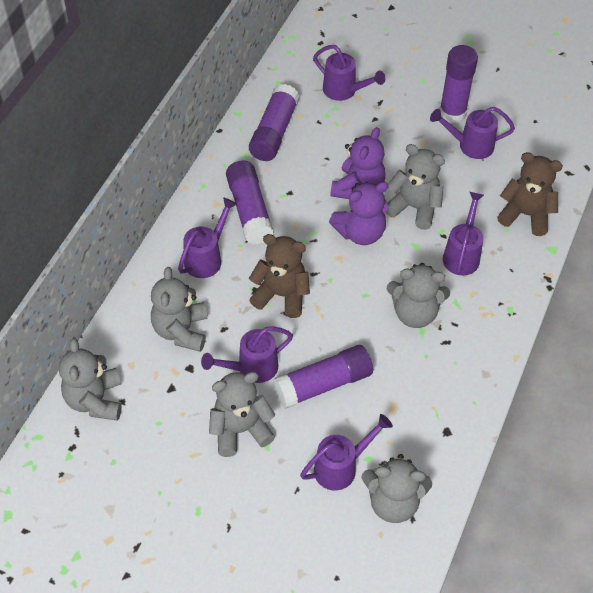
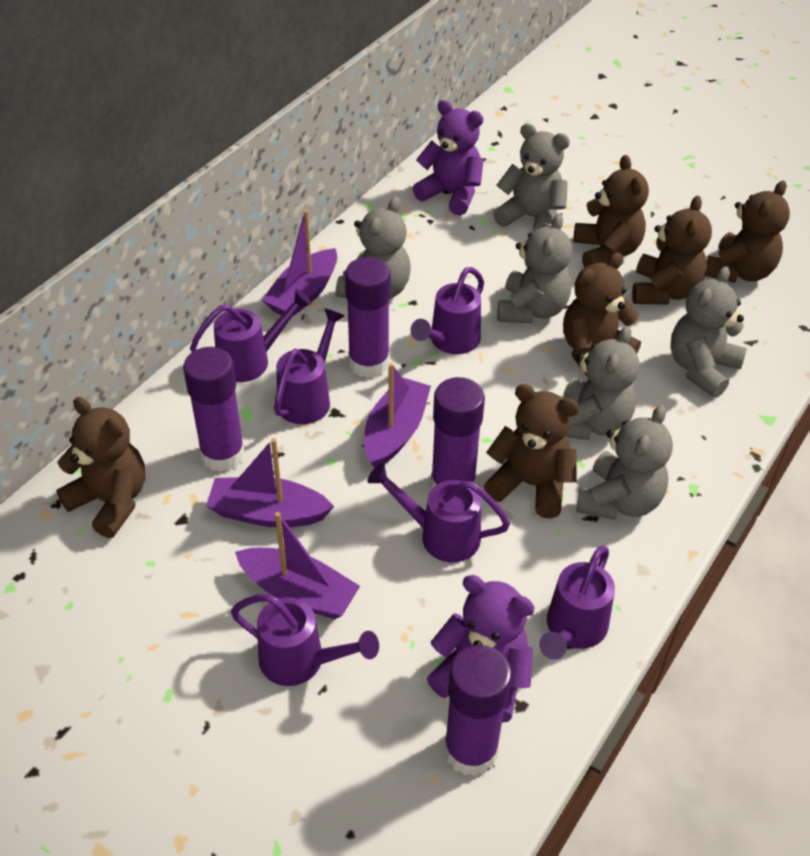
brown teddy bear: [249,234,310,318] [497,152,563,236] = 2 -> [56,397,145,538] [484,384,579,519] [563,253,641,378] [573,155,649,268] [632,196,712,305] [706,181,790,283] = 6
purple boat: none = 0 -> [206,438,334,527] [235,512,360,619] [262,210,337,317] [364,363,431,468] = 4

